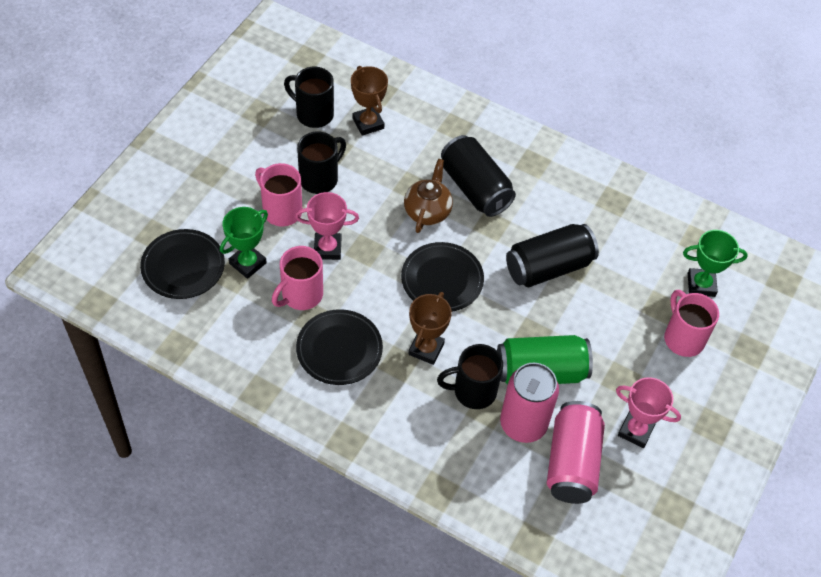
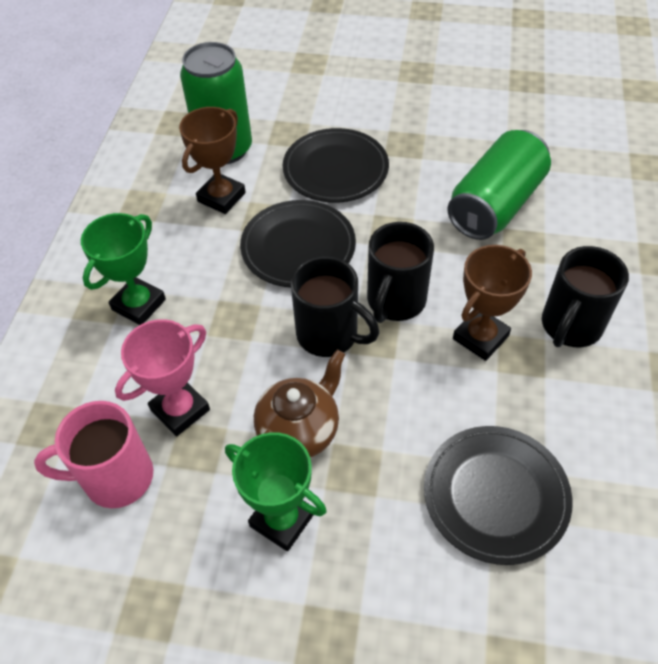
black can: [441,135,516,217] [506,224,599,287] = 2 -> none = 0
green can: [497,335,593,385] = 1 -> [180,42,252,164] [447,130,551,240] = 2
pink can: [500,363,559,443] [547,401,605,504] = 2 -> none = 0
pink mug: [255,163,302,226] [272,246,323,310] [664,290,719,357] = 3 -> [34,401,153,508] = 1
pink trophy: [295,192,359,260] [616,377,681,448] = 2 -> [115,319,210,436] = 1

